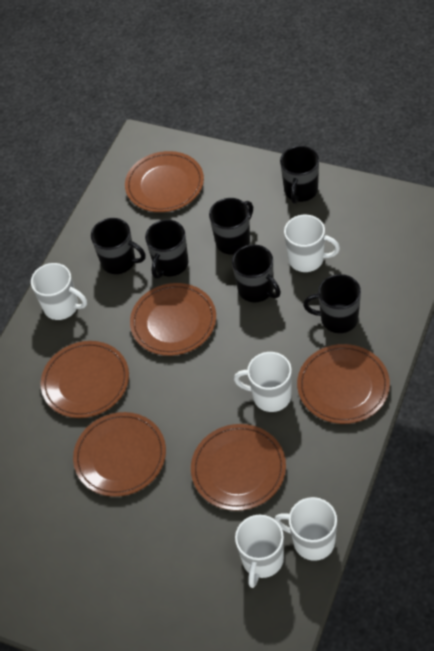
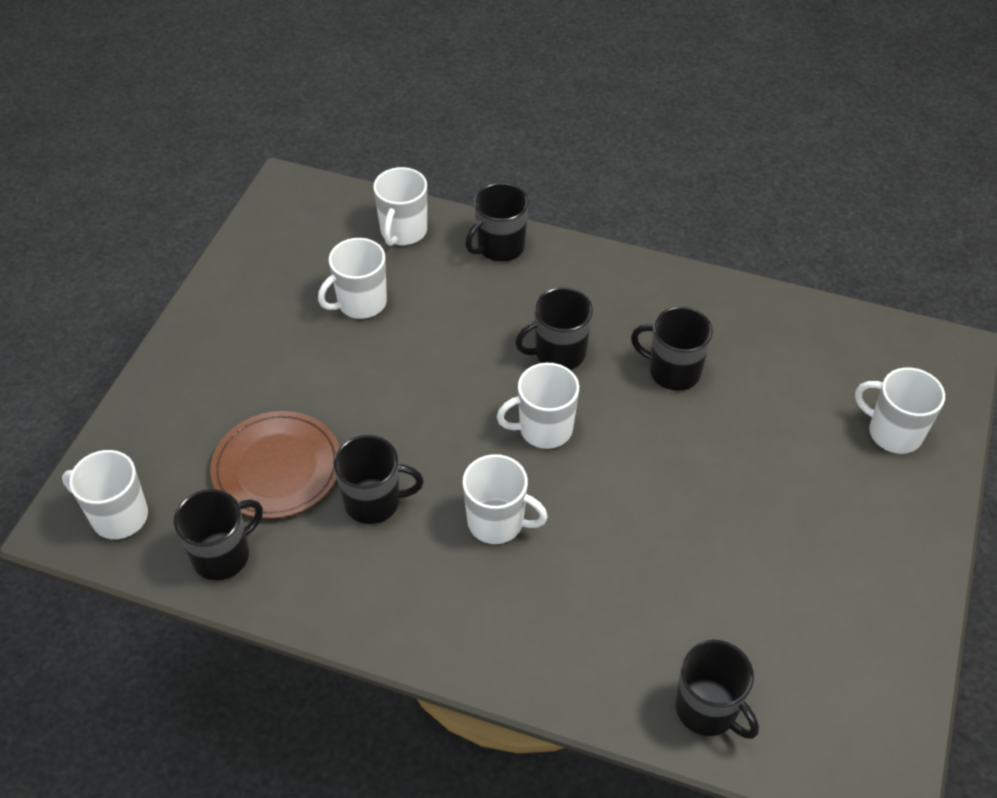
brown plate: [41,341,129,418] [73,412,166,497] [125,151,204,212] [130,283,216,356] [191,424,286,511] [297,344,390,424] = 6 -> [210,411,340,519] = 1
white mug: [31,263,87,320] [234,352,292,412] [235,515,284,588] [275,497,337,561] [284,215,340,272] = 5 -> [62,450,148,539] [318,238,387,319] [373,167,427,246] [463,454,548,544] [497,363,579,449] [855,367,945,454] = 6

